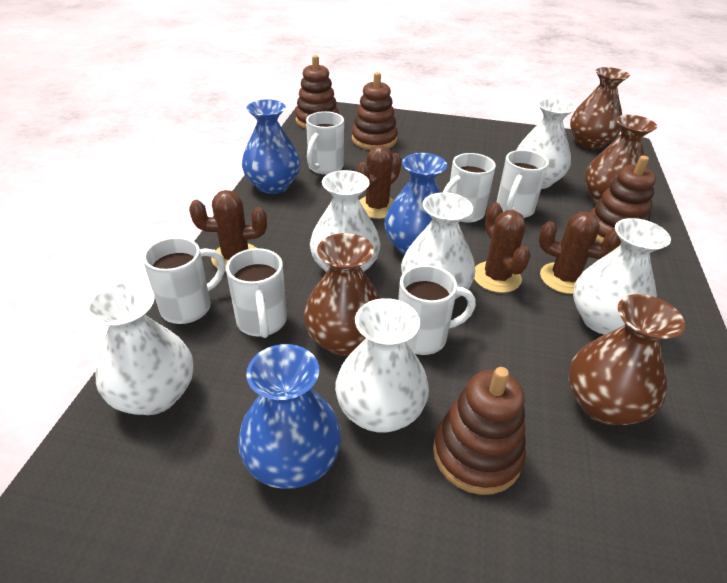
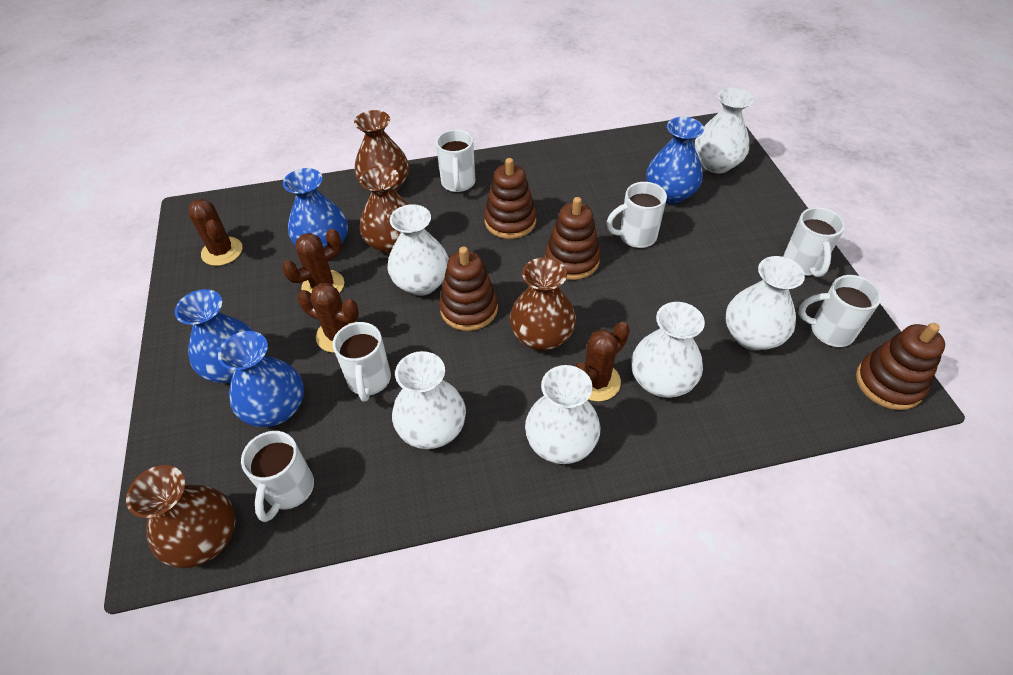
blue vase: [238,344,341,489] [242,99,301,194] [384,153,447,255] = 3 -> [175,289,255,383] [218,331,304,427] [283,168,348,248] [646,117,704,204] = 4

